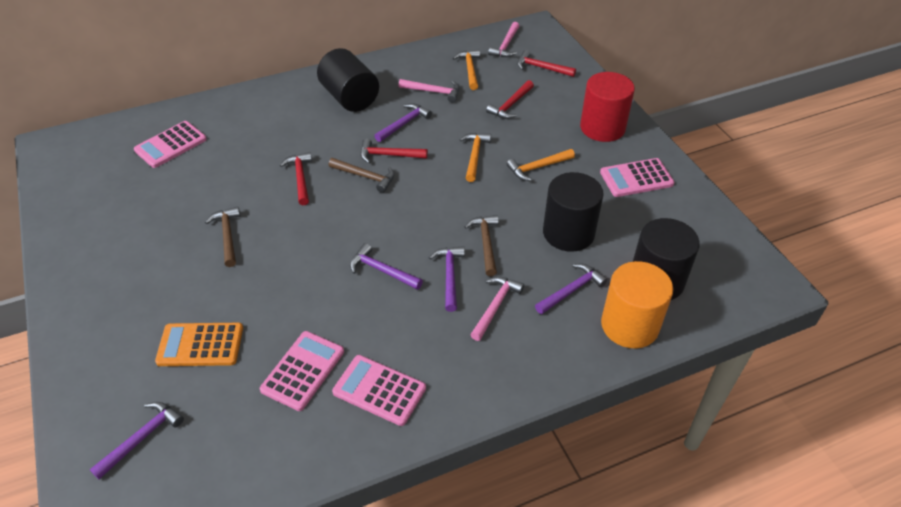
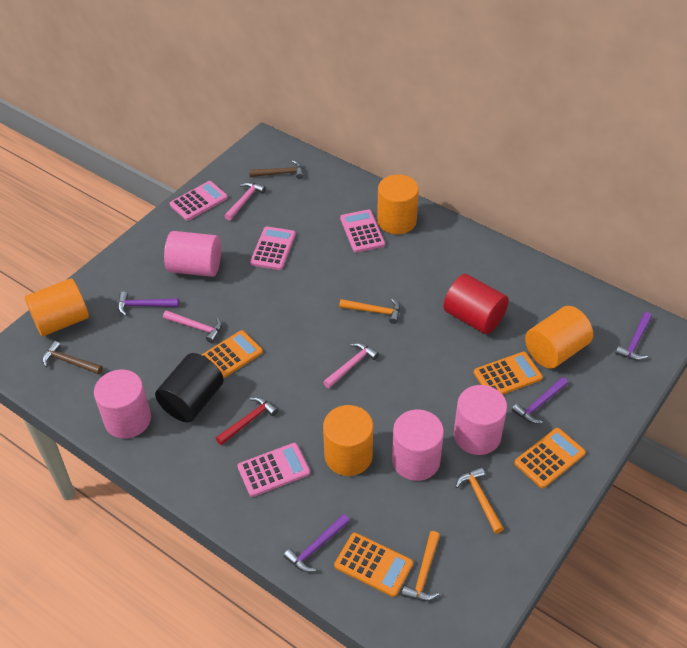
black cylinder: [317,48,379,112] [543,172,604,252] [633,218,700,300] = 3 -> [155,353,224,422] = 1
brown hammer: [205,207,241,267] [329,158,394,193] [464,215,499,276] = 3 -> [42,341,103,374] [249,160,304,179] = 2
orange calculator: [155,323,243,366] = 1 -> [202,330,263,379] [334,533,413,597] [474,352,543,395] [514,428,586,488] = 4
orange cylinder: [601,261,673,348] = 1 -> [25,278,89,336] [323,405,373,476] [377,175,419,234] [525,306,593,369] = 4
pink cylinder: none = 0 -> [94,370,151,438] [164,231,221,277] [392,410,444,481] [454,385,507,455] = 4
purple hammer: [89,402,184,479] [350,243,423,290] [374,103,432,142] [429,246,465,312] [535,264,608,314] = 5 -> [118,292,179,316] [284,514,350,572] [512,377,568,424] [615,312,652,360] = 4
red hammer: [280,152,312,205] [360,138,428,163] [486,80,534,119] [517,50,576,77] = 4 -> [216,397,278,445] = 1

